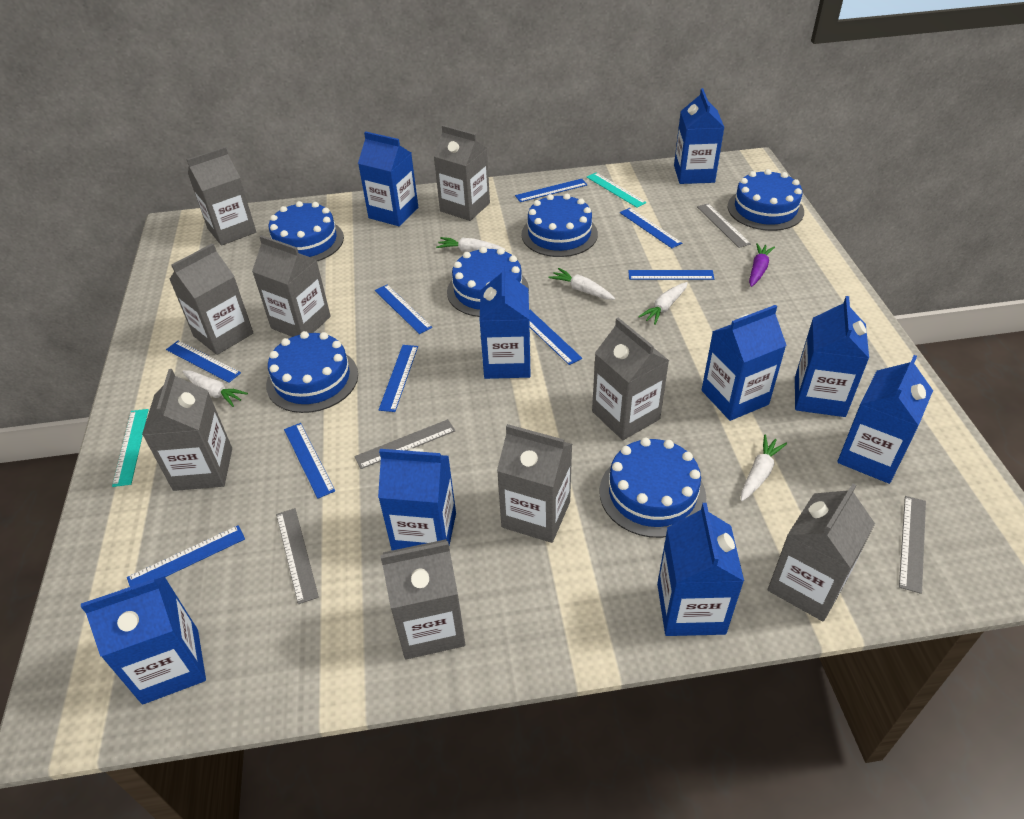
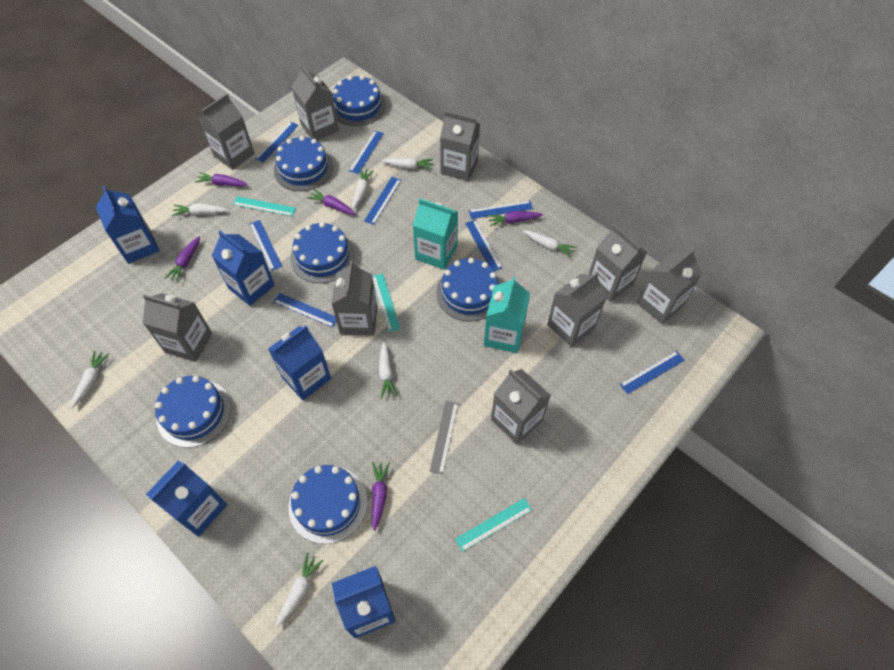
blue carton: [81,576,206,704] [358,131,418,226] [378,448,456,550] [480,265,531,379] [657,503,744,636] [674,88,725,184] [702,305,787,421] [795,296,869,417] [837,355,933,484] = 9 -> [96,186,159,264] [146,461,227,537] [212,231,275,306] [268,325,331,400] [332,566,396,638] = 5
blue ruler: [127,525,245,587] [166,340,241,383] [284,423,335,499] [375,284,432,334] [379,345,418,412] [515,179,587,202] [529,310,582,365] [620,208,682,248] [628,270,714,280] = 9 -> [249,220,282,271] [255,121,299,162] [273,293,336,328] [349,130,384,174] [364,177,401,225] [465,220,502,271] [469,200,533,219] [620,351,684,394] = 8
grey ruler: [276,508,319,604] [354,419,455,469] [697,203,751,248] [899,496,926,594] = 4 -> [430,401,459,474] = 1
purple carrot: [749,243,775,287] = 1 -> [165,236,200,282] [195,172,248,186] [307,189,356,215] [372,462,390,531] [487,211,543,226] = 5
turquoise carton: none = 0 -> [413,198,458,270] [484,276,530,353] = 2
turquoise ruler: [112,409,149,487] [587,173,647,208] = 2 -> [233,196,296,216] [372,273,401,332] [455,498,532,552] = 3
white carrot: [182,370,248,407] [436,237,505,252] [549,268,615,300] [638,282,688,325] [741,435,787,501] = 5 -> [71,351,109,408] [172,204,228,216] [276,552,323,628] [352,168,374,209] [379,342,397,399] [381,158,433,169] [523,230,577,258] = 7

